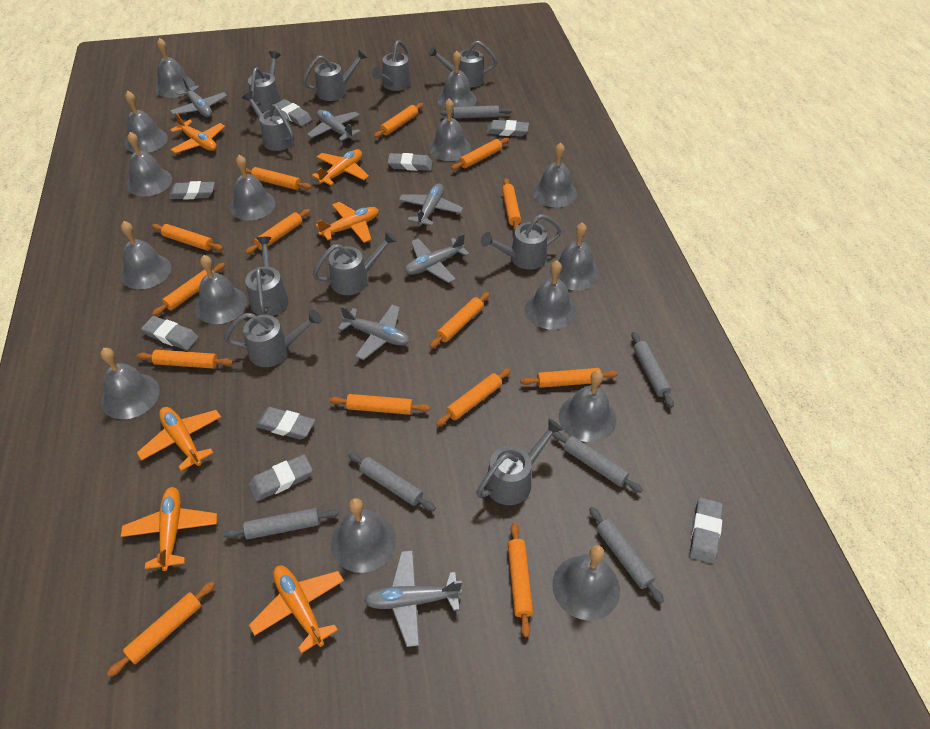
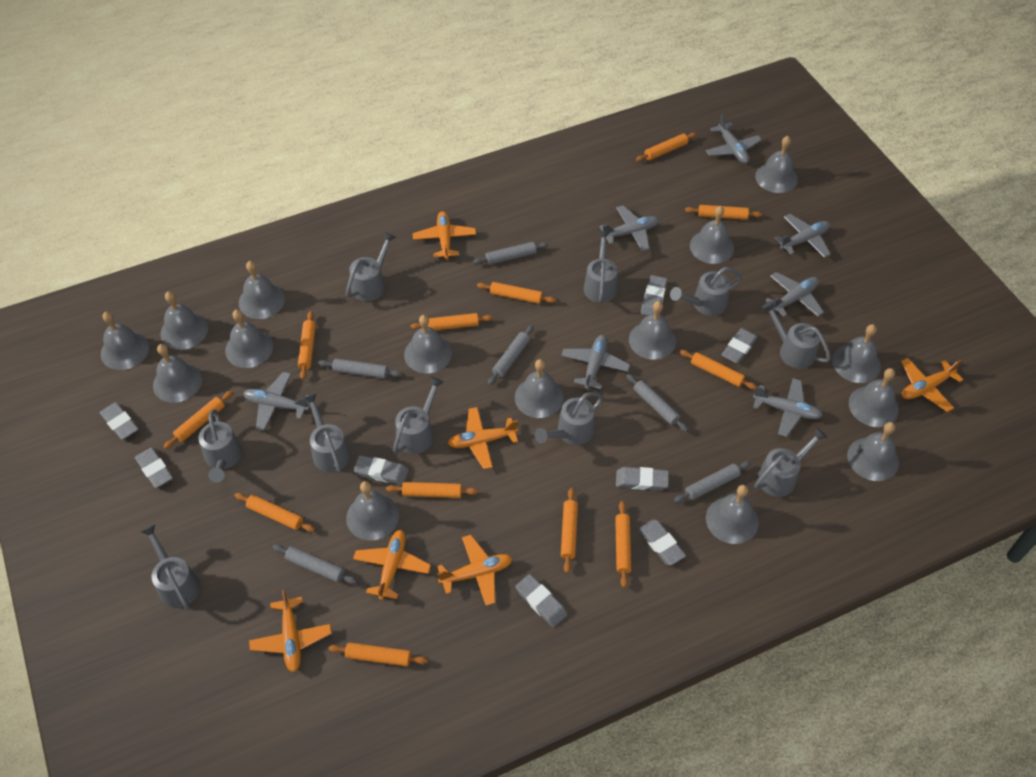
grey plane: [170,77,227,117] [307,110,361,142] [338,305,410,360] [364,550,462,647] [399,183,464,227] [405,233,469,283] = 6 -> [243,372,309,431] [561,335,630,389] [599,205,659,251] [706,114,762,164] [753,378,823,437] [765,272,824,317] [775,214,830,258] = 7
orange rolling pin: [107,581,215,677] [137,350,233,369] [152,224,223,251] [152,263,225,316] [245,209,310,254] [246,167,311,190] [329,394,430,415] [374,103,424,138] [430,292,490,348] [436,368,511,426] [451,138,509,170] [502,178,521,231] [508,523,533,637] [520,368,618,388] = 14 -> [164,391,233,449] [235,493,315,532] [298,311,316,380] [328,643,428,666] [386,482,478,498] [411,313,493,330] [477,282,556,304] [561,488,578,573] [615,501,631,588] [636,132,697,162] [679,350,756,390] [685,205,762,220] = 12

